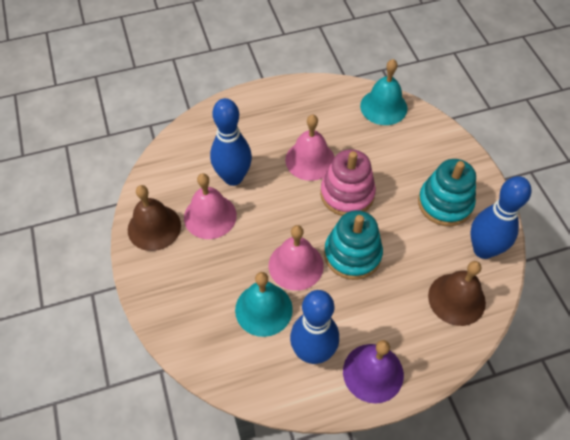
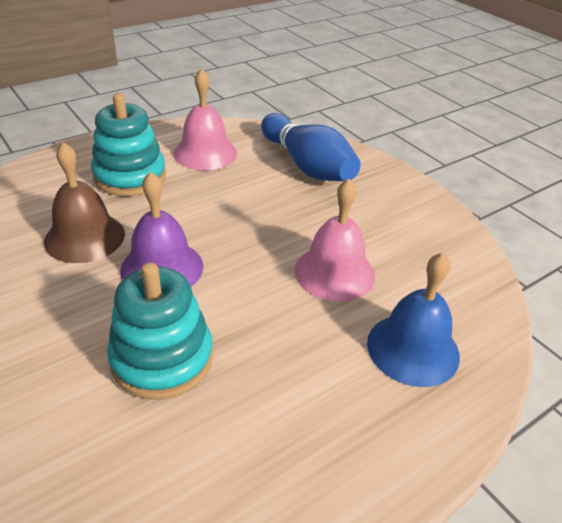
blue bell: none = 0 -> [367,253,460,387] = 1
blue bowling pin: [210,98,252,186] [290,290,339,364] [470,176,531,259] = 3 -> [261,113,361,181] = 1
brown bell: [128,185,181,251] [428,261,486,326] = 2 -> [44,142,125,263] = 1
pink bell: [184,173,237,239] [269,225,324,291] [285,115,334,181] = 3 -> [173,68,237,170] [294,179,375,302] = 2
pink stacking toy: [320,149,376,216] = 1 -> none = 0
turquoise bell: [235,272,293,337] [360,59,407,125] = 2 -> none = 0

